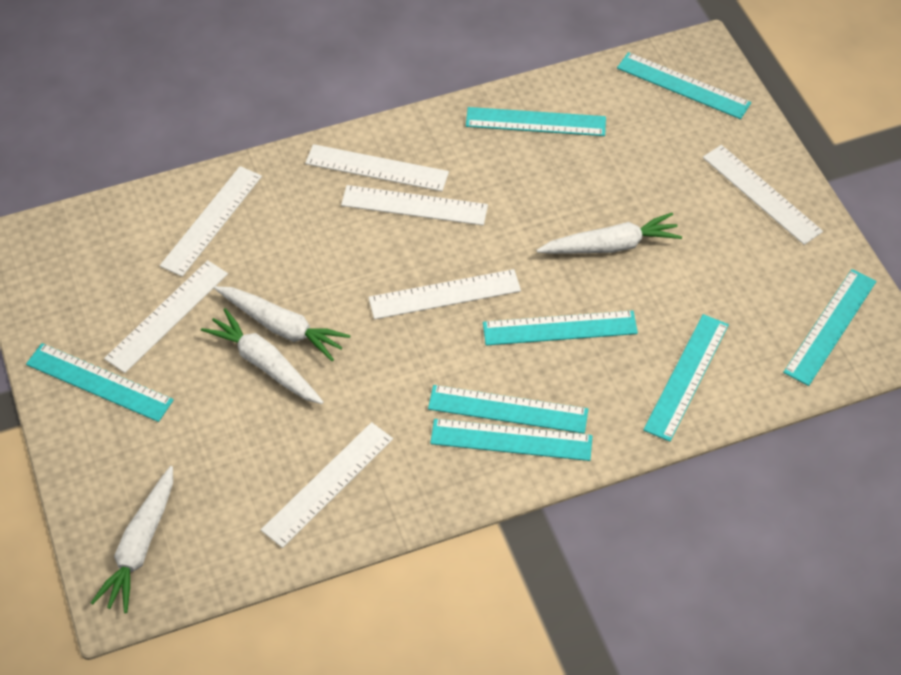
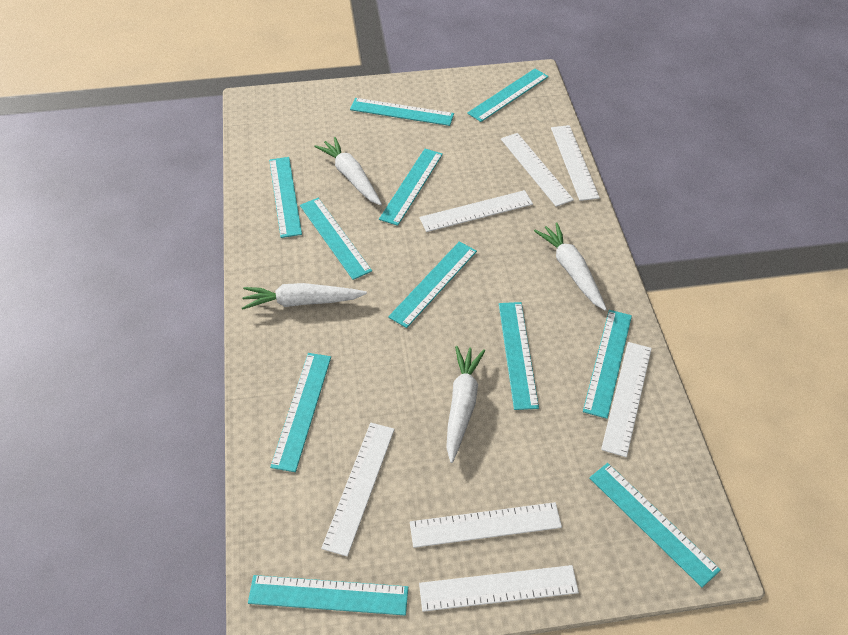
turquoise ruler: [26,343,174,422] [428,385,588,434] [430,419,592,461] [466,107,606,136] [483,310,638,346] [617,52,751,119] [643,314,729,442] [783,269,876,386] = 8 -> [248,575,408,615] [269,157,302,238] [270,353,331,472] [300,198,372,280] [350,98,454,126] [379,149,443,226] [388,242,477,328] [467,69,549,122] [499,302,539,410] [583,310,632,419] [589,463,721,588] = 11

